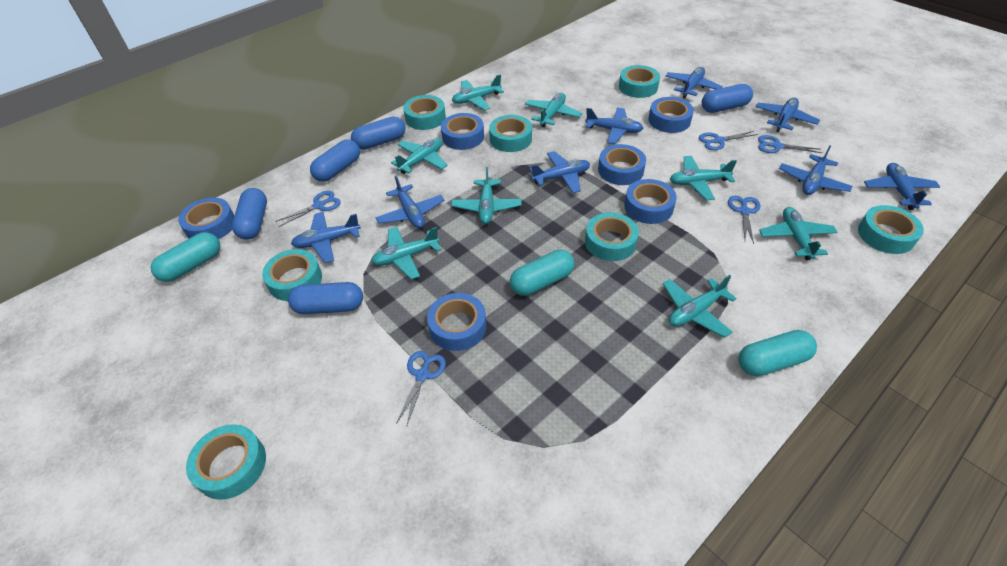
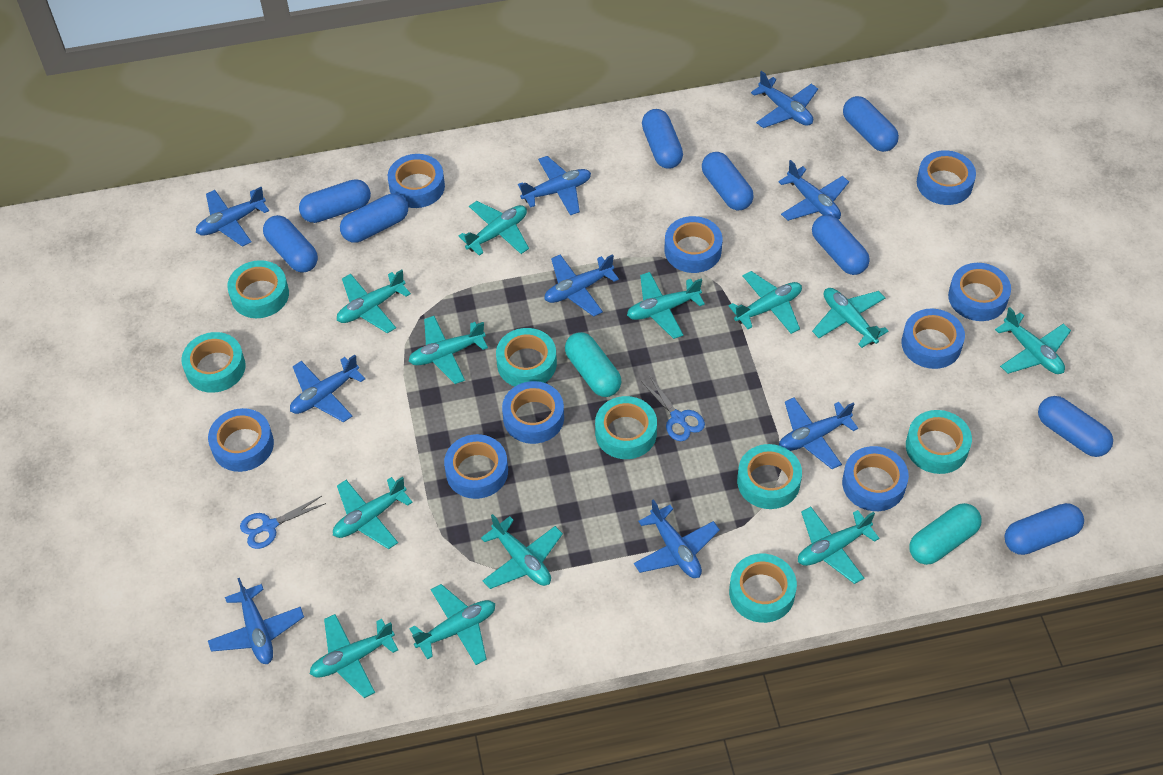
blue capsule: [232,188,267,240] [288,282,363,314] [310,139,360,182] [351,117,405,150] [702,84,753,113] = 5 -> [263,215,318,273] [299,179,371,223] [340,193,408,243] [642,109,683,169] [702,152,754,210] [812,215,870,275] [843,96,899,152] [1004,503,1084,555] [1038,396,1113,457] = 9
blue plane: [291,212,361,263] [375,176,444,228] [530,151,590,193] [585,108,643,144] [665,67,723,98] [756,98,820,132] [779,145,853,195] [864,163,940,210] = 8 -> [196,187,269,247] [208,578,304,664] [290,355,365,422] [518,156,591,215] [544,254,619,317] [634,499,720,578] [751,71,818,128] [778,160,849,221] [779,397,858,469] = 9
blue scissors: [275,191,341,227] [396,351,446,427] [699,131,758,150] [728,196,760,244] [758,135,822,153] = 5 -> [240,496,326,549] [641,377,705,441] = 2
blue tape: [178,197,234,239] [427,293,487,351] [441,113,484,150] [598,144,646,185] [624,179,677,224] [648,97,694,133] = 6 -> [208,408,274,472] [388,154,445,208] [444,434,508,499] [502,381,564,444] [665,216,723,273] [842,446,909,511] [902,309,965,369] [917,150,976,205] [948,263,1011,321] = 9
turquoise capsule: [150,232,220,282] [510,250,575,296] [738,330,817,376] = 3 -> [565,332,621,397] [909,503,981,565] = 2
turquoise plane: [371,227,441,279] [391,138,448,174] [451,167,522,224] [452,74,504,110] [525,93,582,128] [663,275,737,338] [670,156,737,201] [759,207,838,260] = 8 -> [310,614,398,698] [333,477,413,549] [337,270,411,333] [409,316,488,384] [409,584,495,665] [459,201,529,256] [481,514,563,589] [627,272,705,339] [729,271,802,334] [798,507,880,584] [812,288,889,348] [995,307,1071,374] = 12

